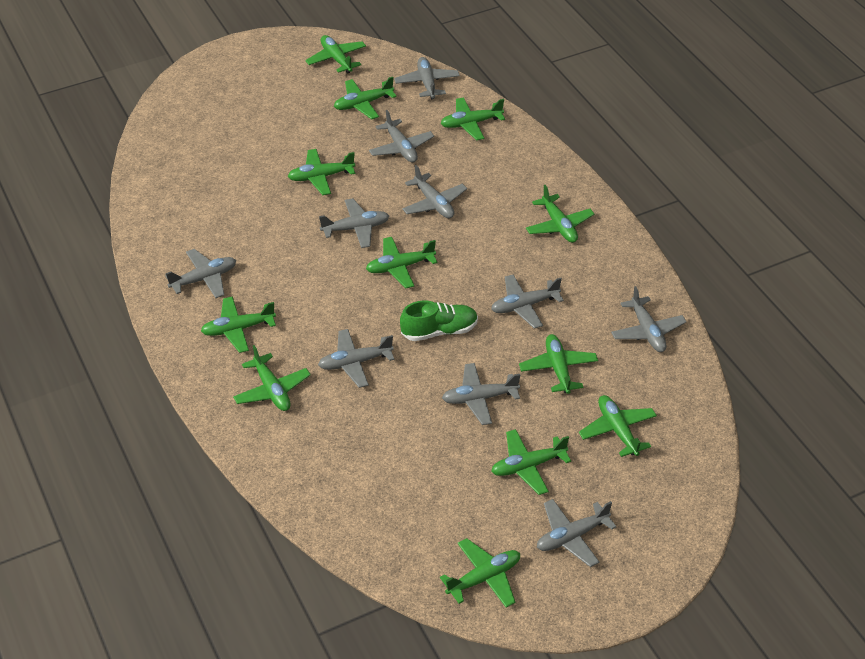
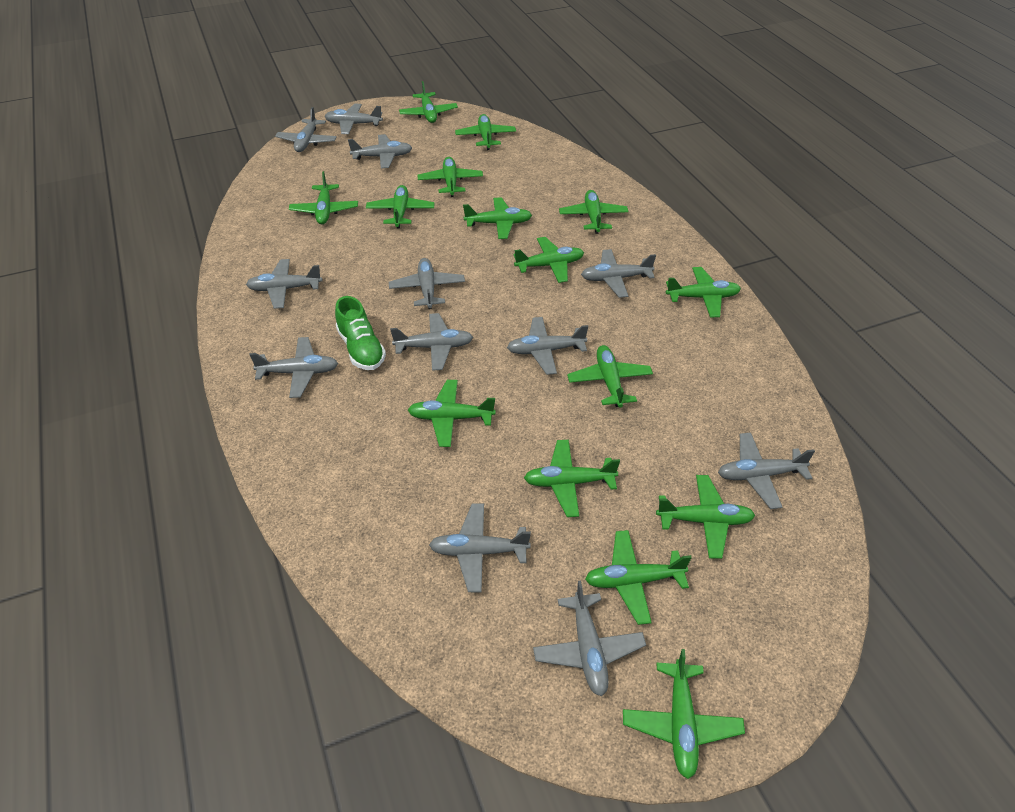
green plane: [201,296,276,353] [233,345,311,411] [288,149,355,195] [305,35,366,74] [334,77,397,119] [366,237,437,289] [440,97,505,140] [440,538,520,608] [491,429,571,495] [519,334,598,394] [526,185,594,243] [579,395,657,457] = 12 -> [289,171,358,224] [366,185,435,228] [399,81,458,123] [408,380,496,447] [418,157,483,197] [455,114,516,150] [463,197,532,239] [513,237,584,283] [524,440,620,517] [559,190,628,234] [567,345,653,408] [585,530,692,625] [623,649,745,779] [656,475,755,559] [666,267,741,318] = 15
grey plane: [165,249,236,298] [318,329,394,388] [319,198,389,248] [369,110,434,163] [394,57,460,100] [402,165,467,218] [442,363,521,425] [491,275,564,329] [537,499,617,567] [611,286,686,352] = 10 -> [246,259,322,309] [249,337,338,398] [275,107,337,152] [324,104,383,134] [348,134,412,169] [389,258,465,309] [390,313,473,371] [429,504,531,592] [507,317,588,375] [533,580,646,696] [581,249,656,298] [718,433,815,509] = 12

